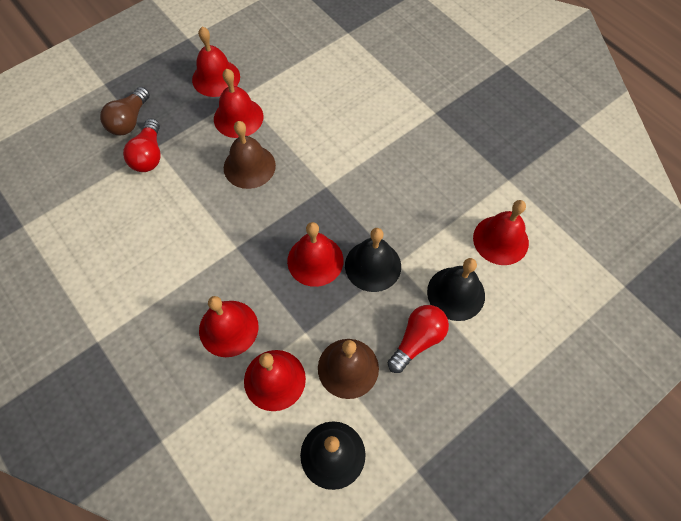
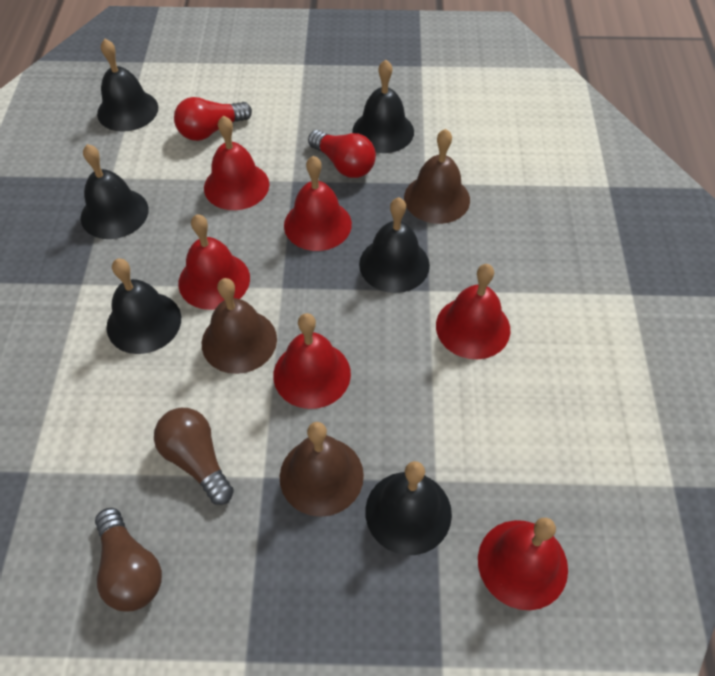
black bell: [300,421,366,490] [345,228,401,292] [427,258,485,321] = 3 -> [81,144,149,239] [97,39,158,132] [107,258,181,354] [352,60,414,153] [359,197,430,293] [365,461,452,555] = 6
brown bell: [224,121,276,189] [318,339,379,399] = 2 -> [202,278,277,374] [280,422,364,517] [404,129,470,224] = 3
brown light bulb: [100,87,150,135] = 1 -> [95,508,162,611] [154,408,234,505] = 2

